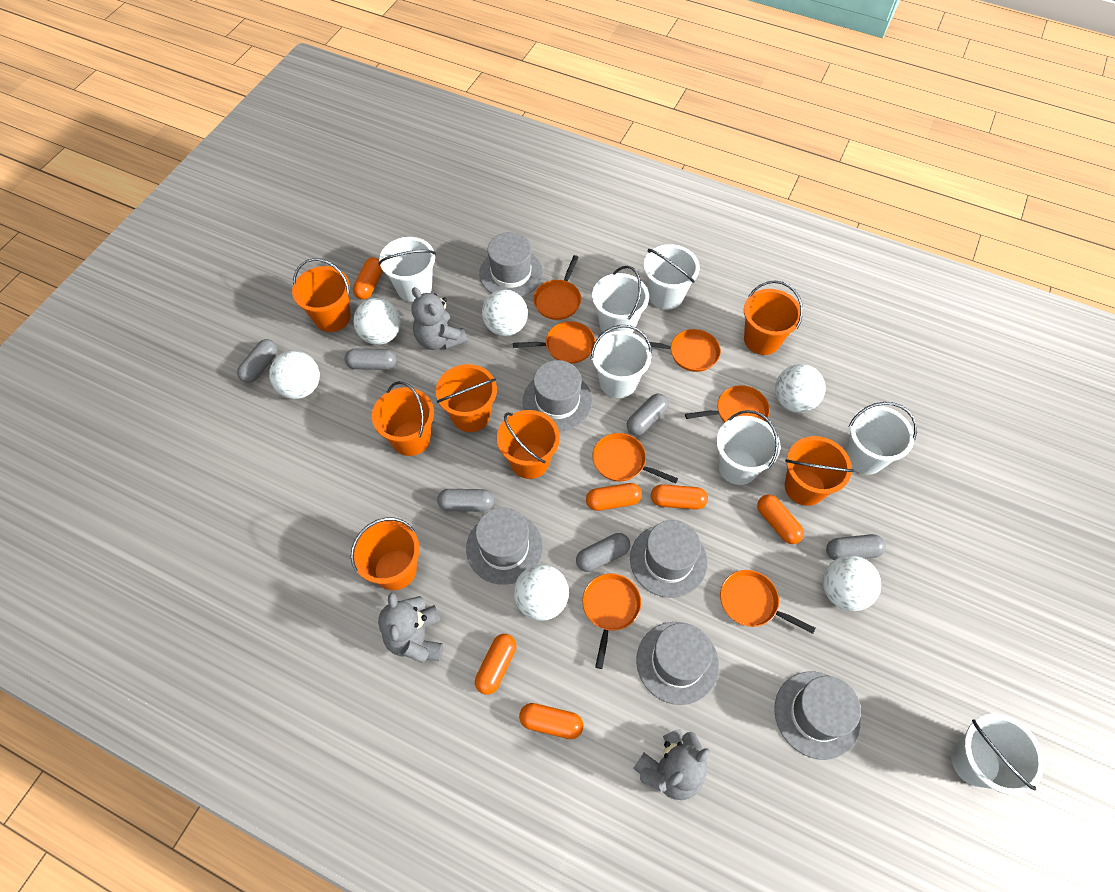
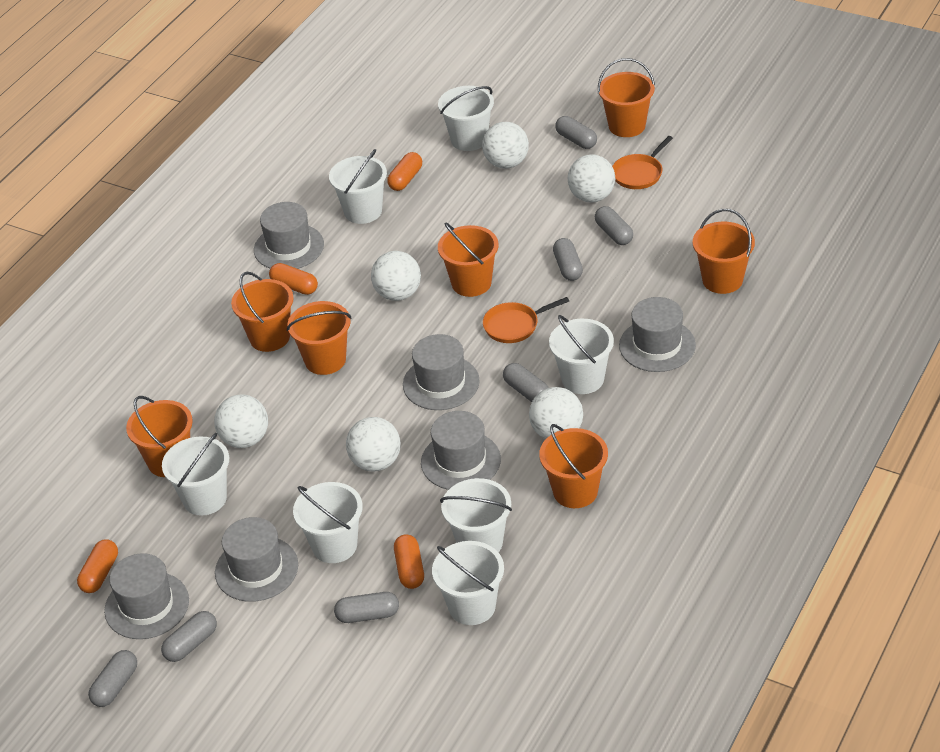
grey capsule: [237,339,278,383] [345,349,397,370] [437,489,494,512] [576,533,630,572] [627,394,669,436] [826,534,886,560] = 6 -> [88,650,137,707] [161,611,217,662] [334,592,399,623] [503,363,549,402] [553,238,583,281] [555,116,597,149] [595,206,633,245] = 7
grey teddy bear: [378,593,443,663] [411,287,468,350] [633,729,710,800] = 3 -> none = 0
orange capsule: [353,258,383,300] [475,634,516,695] [519,703,583,739] [586,483,642,511] [651,484,708,510] [757,495,804,544] = 6 -> [77,539,118,593] [269,263,318,295] [387,152,422,191] [394,534,424,589] = 4
orange pan: [513,321,595,364] [533,255,581,320] [582,573,641,669] [592,433,678,484] [645,329,721,372] [685,385,770,423] [720,570,816,634] = 7 -> [483,297,569,343] [612,136,673,189] = 2

